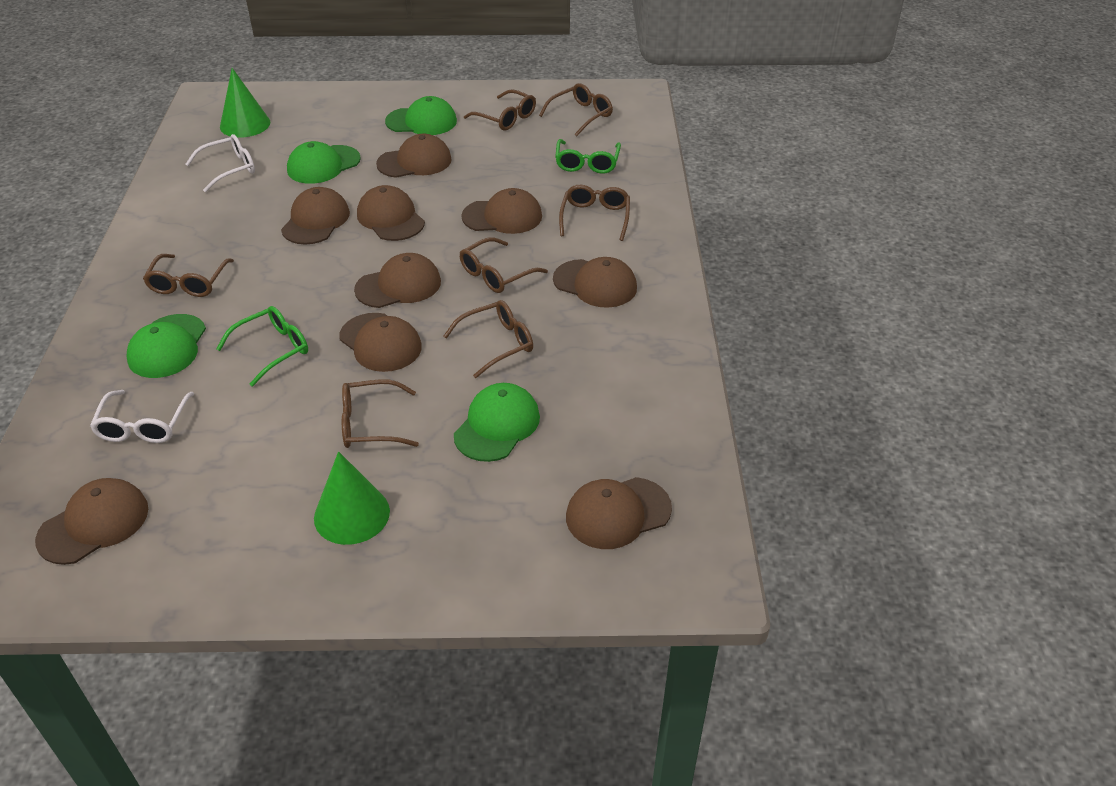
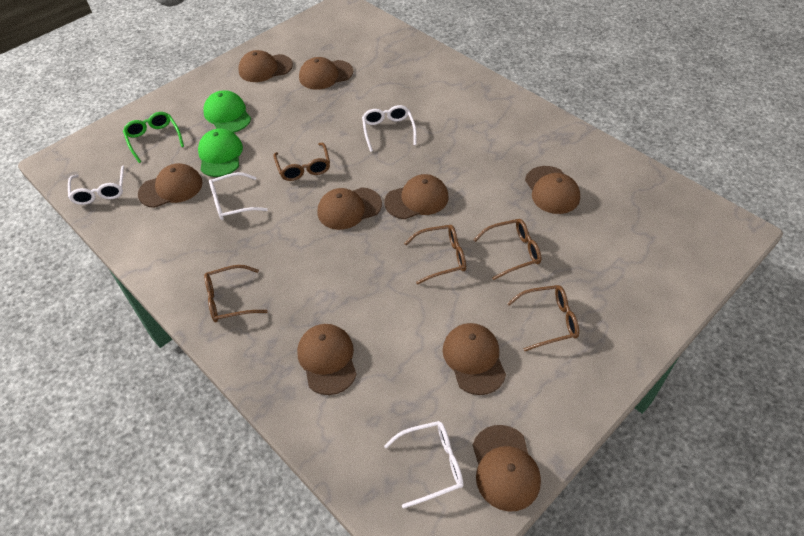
brown glasses: [143,254,234,297] [342,379,419,448] [444,300,533,378] [460,237,548,293] [464,89,536,130] [539,83,613,136] [559,185,630,241] = 7 -> [204,265,268,323] [273,143,330,181] [404,225,466,284] [473,219,541,280] [507,285,579,351] = 5
green cap: [126,314,206,378] [287,141,361,184] [385,96,457,135] [454,383,540,462] = 4 -> [198,128,243,177] [203,90,251,133] = 2
green cone: [220,68,270,138] [314,451,390,545] = 2 -> none = 0
green glasses: [216,306,308,387] [555,139,621,174] = 2 -> [123,112,184,163] = 1
white glasses: [90,390,194,443] [186,134,255,192] = 2 -> [68,165,125,205] [209,172,268,220] [362,105,417,152] [384,421,463,509] = 4

